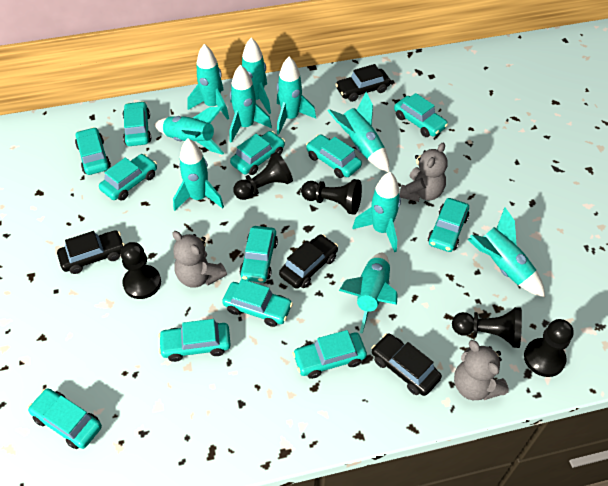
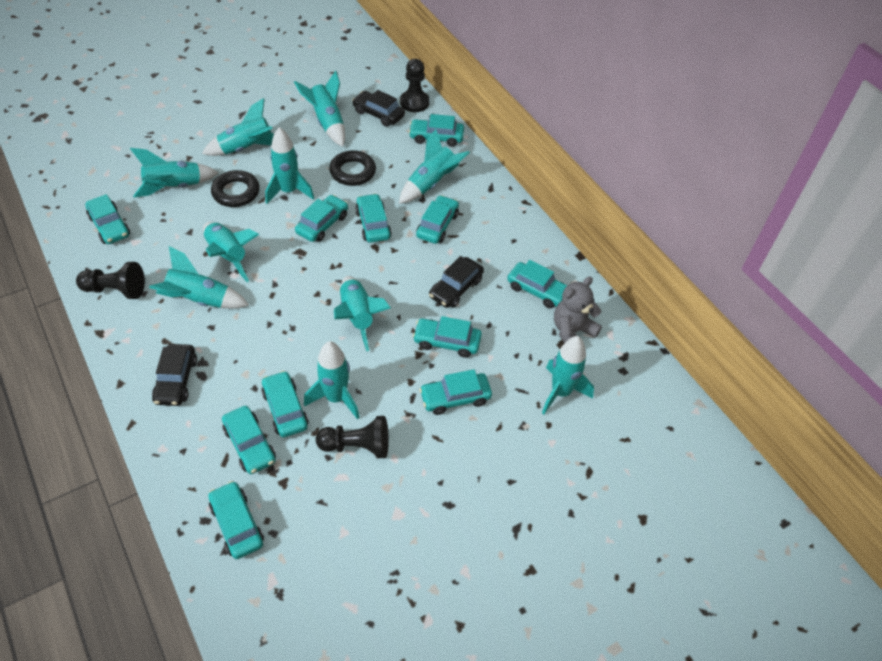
black car: [57,230,125,274] [279,234,338,289] [335,64,391,102] [371,333,442,396] = 4 -> [152,344,197,406] [352,90,405,127] [429,256,484,308] = 3
black pawn: [120,242,161,299] [233,152,293,200] [301,179,362,215] [452,307,522,348] [524,319,574,377] = 5 -> [76,262,145,299] [316,416,389,458] [400,59,430,112] = 3
black ring: none = 0 -> [211,170,260,207] [329,150,376,186] = 2
grey teddy bear: [172,231,227,288] [399,143,448,202] [454,340,509,400] = 3 -> [554,276,602,344] = 1
turquoise car: [28,388,102,449] [75,127,111,175] [99,154,157,201] [123,101,152,146] [158,319,231,362] [222,279,293,327] [230,131,285,175] [239,226,278,283] [293,330,367,379] [306,134,362,178] [394,93,448,137] [428,198,469,252] = 12 -> [86,194,130,244] [208,481,264,559] [222,406,276,474] [261,371,309,437] [295,195,348,242] [355,194,392,243] [409,114,464,147] [413,316,482,358] [416,195,459,244] [419,369,492,415] [507,260,568,309] = 11

